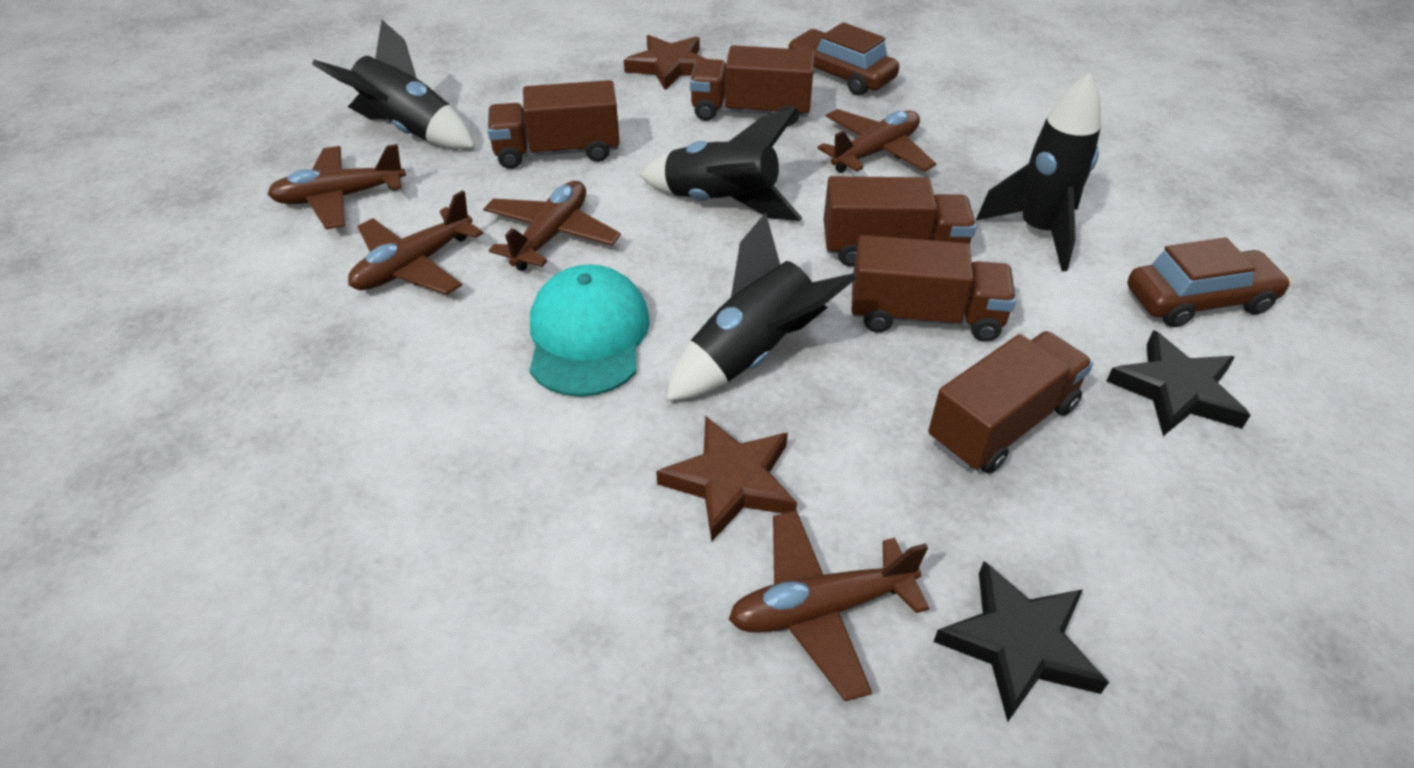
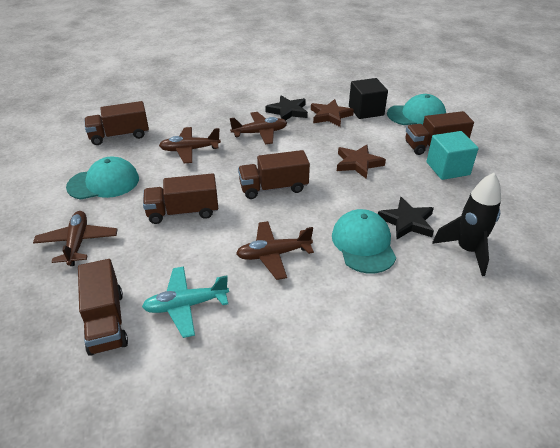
black cube: none = 0 -> [349,78,388,119] = 1
black rocket: [312,20,475,149] [640,108,802,221] [666,213,856,401] [976,72,1101,272] = 4 -> [432,173,501,276] = 1
brown car: [788,22,899,96] [1127,237,1291,327] = 2 -> none = 0
brown plane: [268,144,406,229] [348,190,483,295] [483,181,621,271] [728,510,929,701] [817,109,936,173] = 5 -> [33,211,118,266] [159,127,221,163] [230,112,287,145] [236,221,314,280] = 4
turquoise cap: [529,264,650,397] = 1 -> [66,157,139,200] [332,209,396,273] [387,94,446,125] = 3
turquoise cube: none = 0 -> [426,131,479,180] = 1
turquoise plane: none = 0 -> [142,266,229,338] = 1

